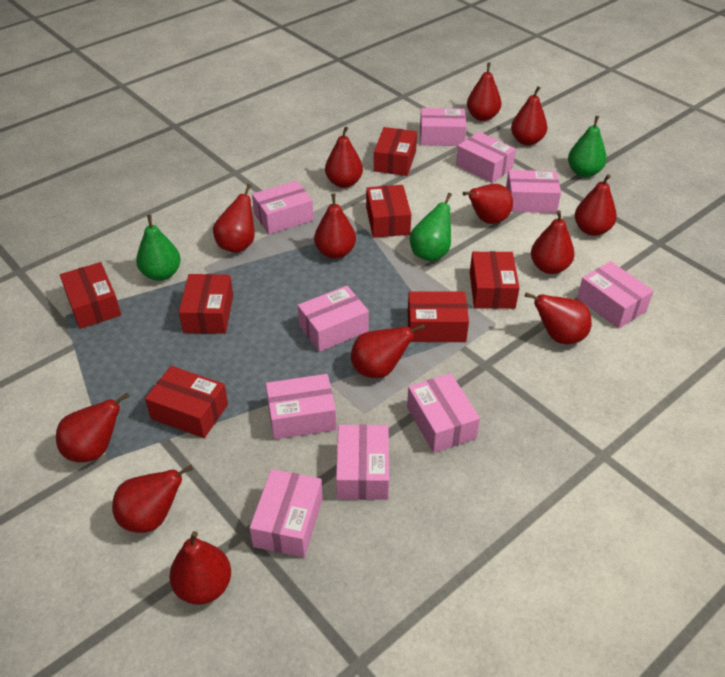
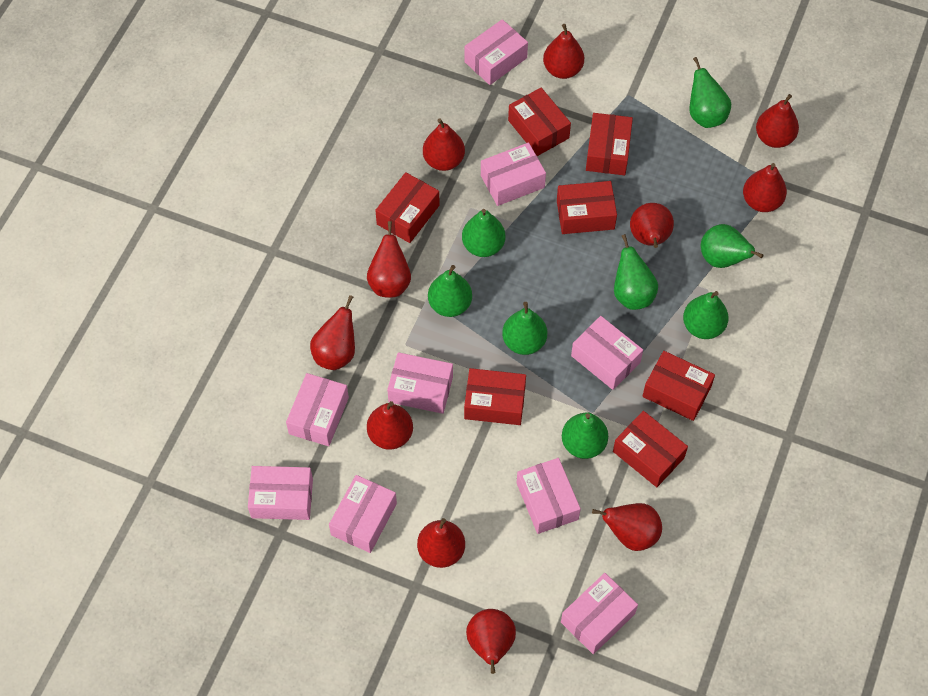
green pear: [136,215,181,281] [410,193,452,261] [568,116,607,177] = 3 -> [428,265,472,317] [462,209,506,257] [502,302,547,355] [562,412,608,459] [614,234,658,310] [683,291,729,339] [689,57,731,128] [701,224,764,268] = 8
pink box: [250,469,323,558] [252,180,314,234] [266,374,337,440] [298,286,369,352] [336,424,389,500] [407,373,480,453] [420,108,467,146] [456,132,516,183] [506,170,561,213] [577,261,653,329] = 10 -> [248,466,313,520] [286,373,349,446] [329,475,397,553] [387,352,453,414] [465,19,528,85] [481,142,546,206] [517,458,581,534] [561,573,638,654] [571,316,643,390] = 9
red pear: [56,393,129,462] [112,465,193,533] [169,531,231,605] [213,184,254,253] [314,193,356,259] [325,126,363,188] [351,324,425,378] [463,184,513,224] [467,62,501,121] [511,86,547,146] [525,292,592,344] [531,210,575,274] [575,174,617,236] = 13 -> [310,295,355,370] [367,221,411,298] [367,401,413,450] [417,518,465,568] [423,118,465,171] [466,609,516,674] [543,24,584,79] [592,503,662,551] [630,203,674,248] [743,163,787,212] [756,94,799,148] = 11

